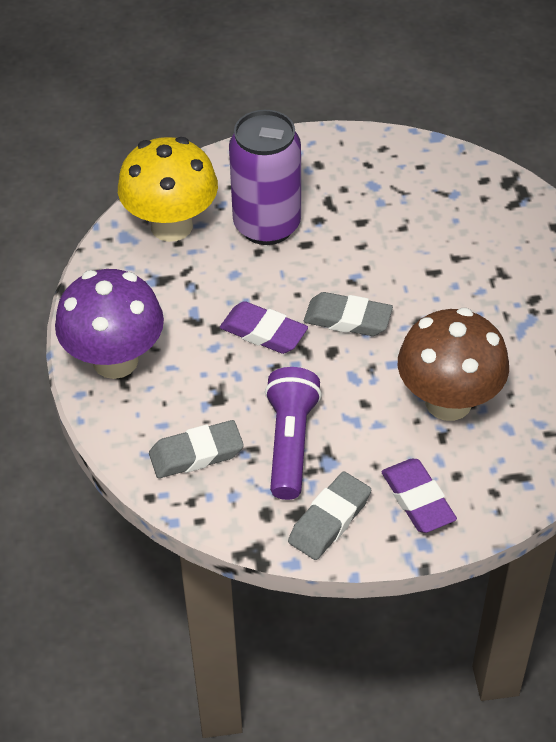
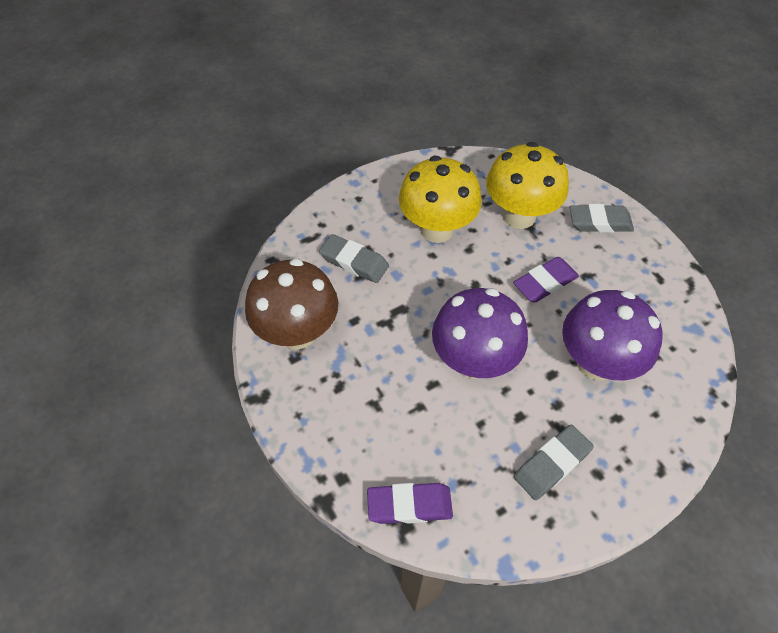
purple can: [229,110,301,245] = 1 -> none = 0
purple flashlight: [265,367,322,500] = 1 -> none = 0
purple mushroom: [55,269,164,379] = 1 -> [432,288,528,378] [562,290,663,381] = 2
yellow mushroom: [118,137,218,242] = 1 -> [399,156,482,243] [486,142,569,229] = 2

